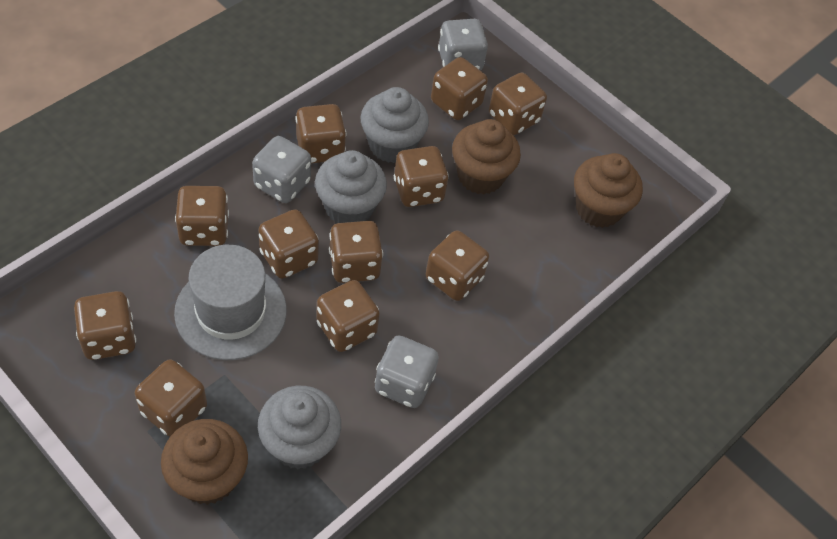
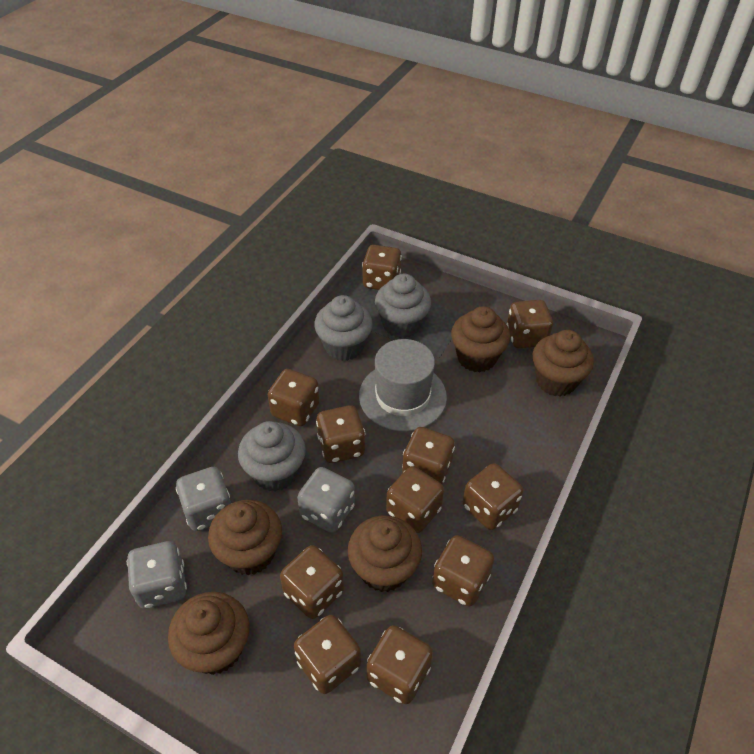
brown cupcake: [161,419,248,505] [452,119,521,195] [574,153,643,228] = 3 -> [168,592,249,675] [208,500,282,575] [348,515,422,592] [451,306,510,372] [533,330,594,396] = 5

